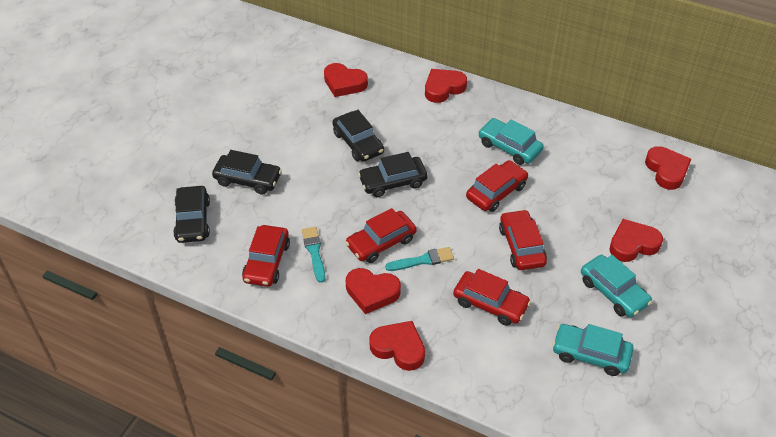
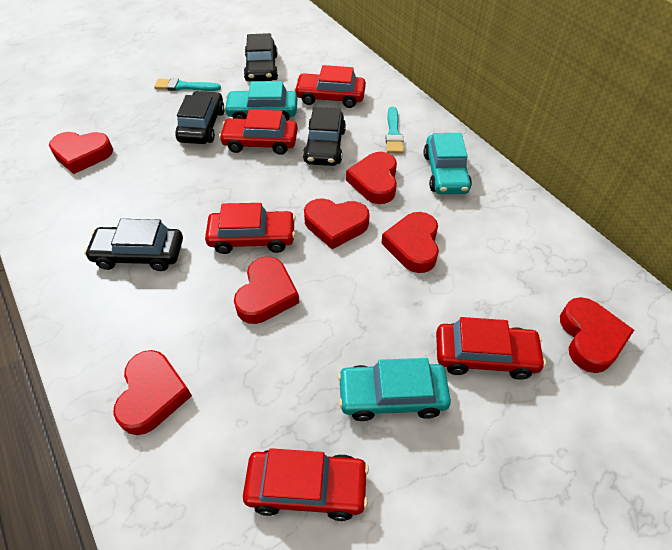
red heart: [324,63,368,97] [346,268,401,314] [369,321,425,371] [425,69,467,103] [609,219,663,262] [645,146,691,190] = 6 -> [49,132,113,174] [113,350,192,435] [234,257,299,324] [304,198,370,249] [346,152,397,204] [381,212,439,273] [560,297,634,373] = 7

